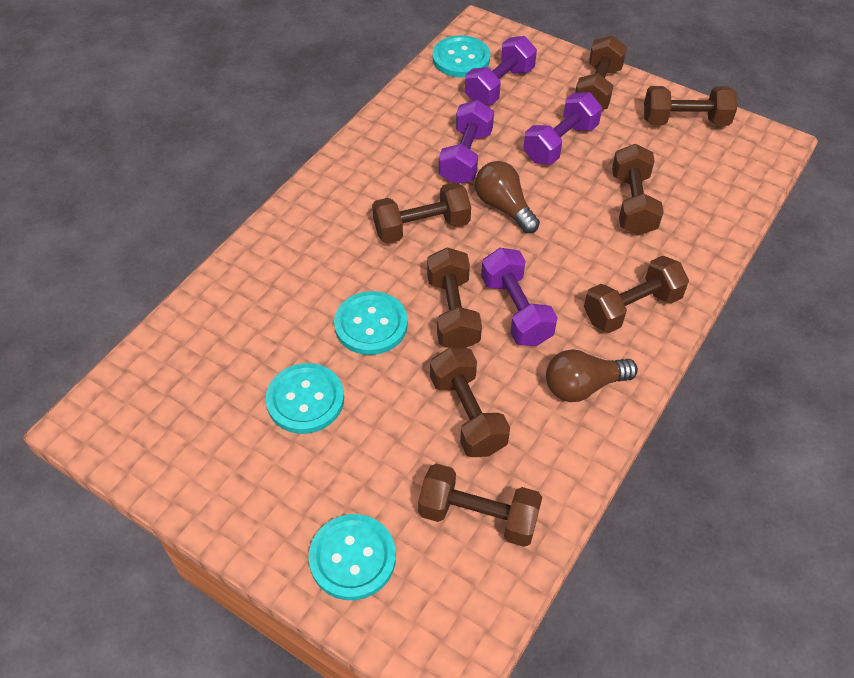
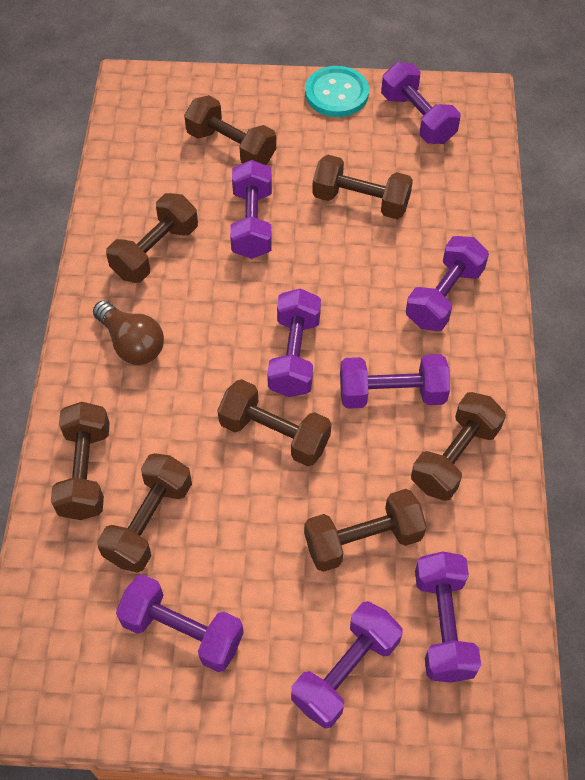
brown light bulb: [475,161,540,233] [546,349,638,402] = 2 -> [93,301,164,365] = 1
purple dumbbell: [438,100,494,184] [465,36,537,105] [481,248,558,346] [523,92,602,164] = 4 -> [116,574,244,672] [230,160,272,259] [267,288,321,397] [291,601,402,729] [340,354,450,409] [381,62,461,144] [406,236,489,331] [415,551,481,683] = 8
turquoise button: [265,363,344,434] [308,514,396,600] [334,291,408,355] [432,35,490,78] = 4 -> [305,66,369,117] = 1

